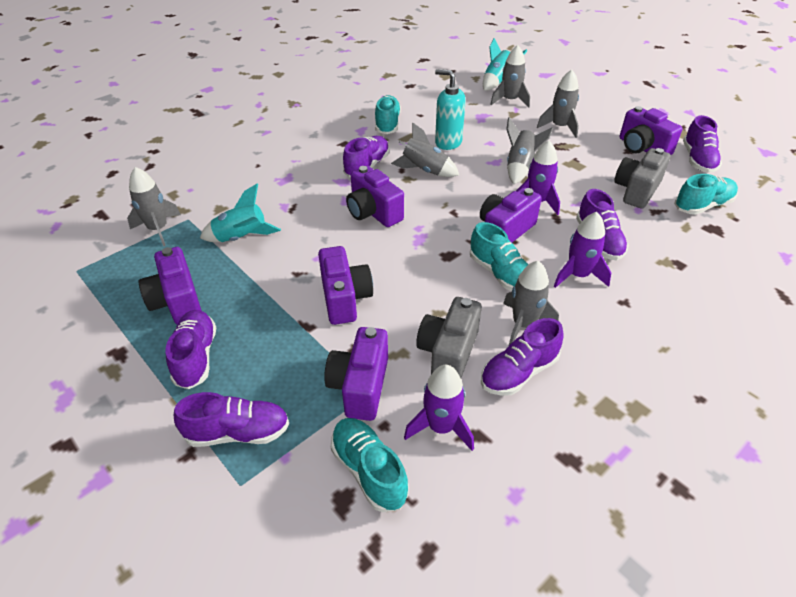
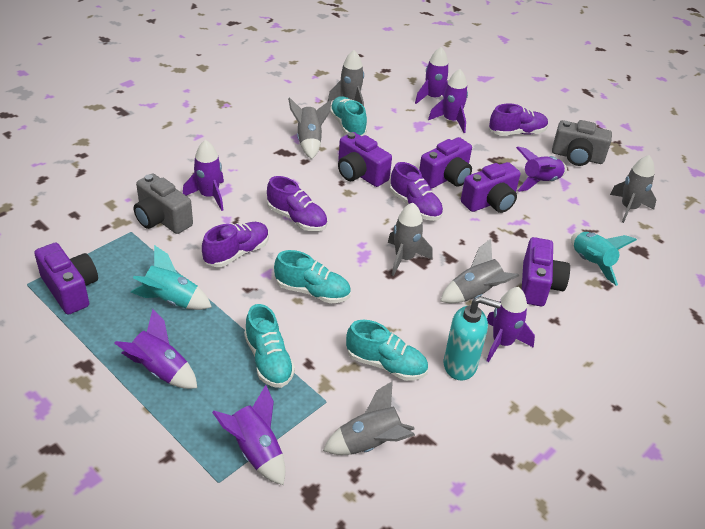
purple camera: [138,247,202,324] [318,246,373,325] [324,327,388,421] [346,166,404,227] [480,187,542,243] [619,106,683,155] = 6 -> [34,243,98,315] [338,132,392,187] [419,137,472,189] [461,162,520,213] [522,237,570,306] = 5
purple rocket: [404,365,474,451] [516,140,560,215] [554,212,611,288] = 3 -> [114,309,197,389] [183,140,224,211] [212,385,285,485] [415,47,448,104] [428,69,468,133] [486,287,535,362] [516,146,567,192] = 7
purple shoe: [166,310,216,389] [174,392,289,447] [343,136,390,177] [481,318,564,396] [576,189,628,261] [683,115,722,173] = 6 -> [202,222,269,267] [267,176,327,231] [390,162,443,221] [489,103,548,136] = 4

